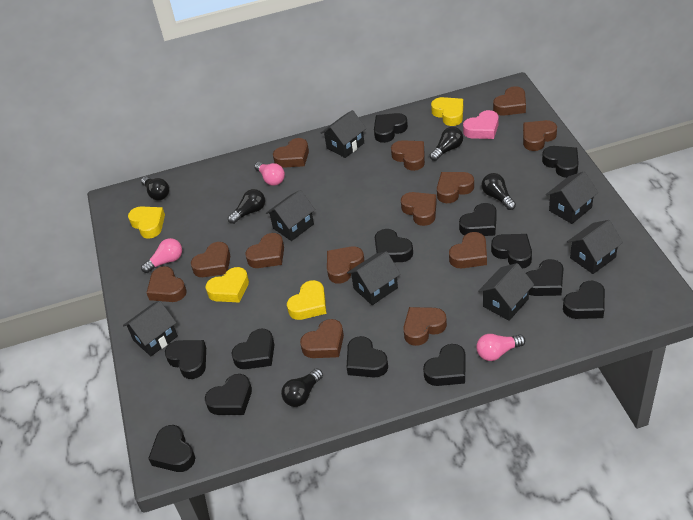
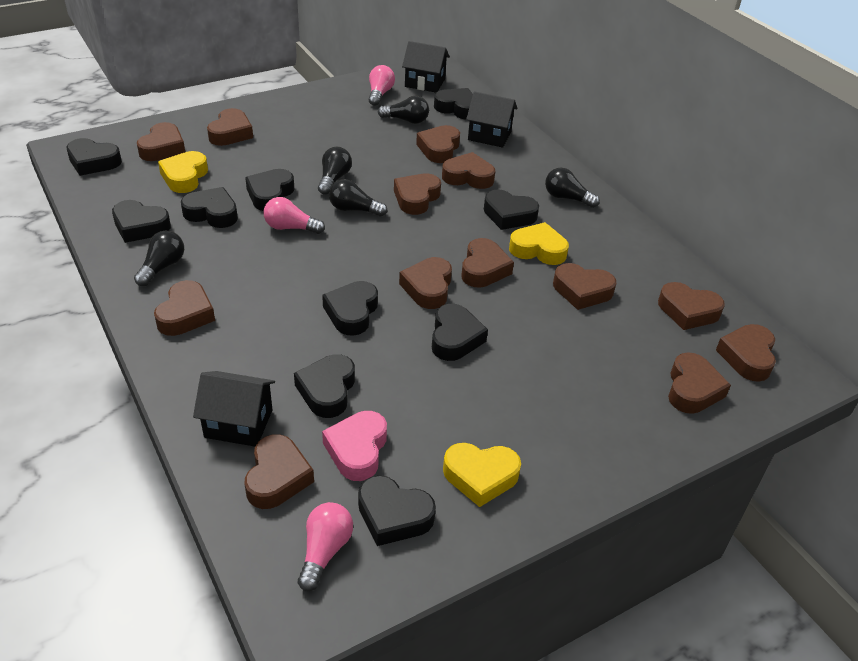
black heart: [148,425,195,472] [165,340,206,379] [205,374,252,415] [231,329,275,369] [346,336,388,378] [374,113,408,143] [375,229,413,262] [423,344,466,386] [459,203,497,236] [491,234,532,269] [526,259,564,296] [542,146,579,178] [563,280,605,319] = 13 -> [67,138,122,176] [112,200,171,243] [181,187,238,228] [245,169,294,211] [294,354,355,418] [322,281,378,336] [358,476,436,546] [432,304,488,361] [434,88,473,120] [484,189,539,230] = 10
black house: [123,301,178,356] [266,190,315,241] [321,110,366,158] [347,251,400,305] [478,263,534,321] [546,172,598,224] [567,220,623,274] = 7 -> [193,371,275,446] [402,41,450,92] [466,91,517,148] = 3
yellow heart: [128,206,165,239] [205,267,249,303] [287,280,326,320] [431,97,463,126] = 4 -> [158,151,208,193] [443,443,521,507] [509,222,569,265] = 3

